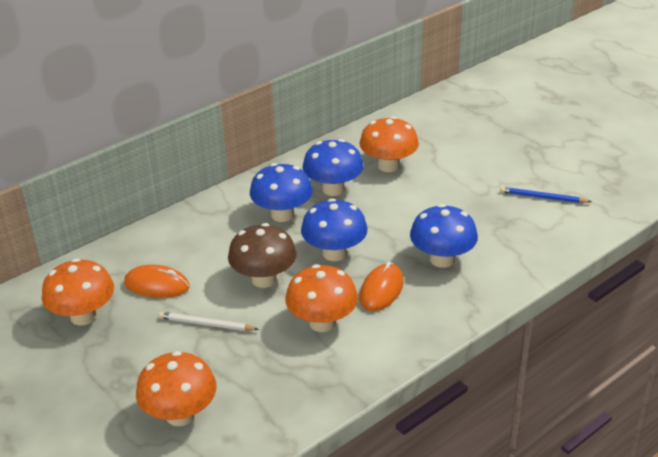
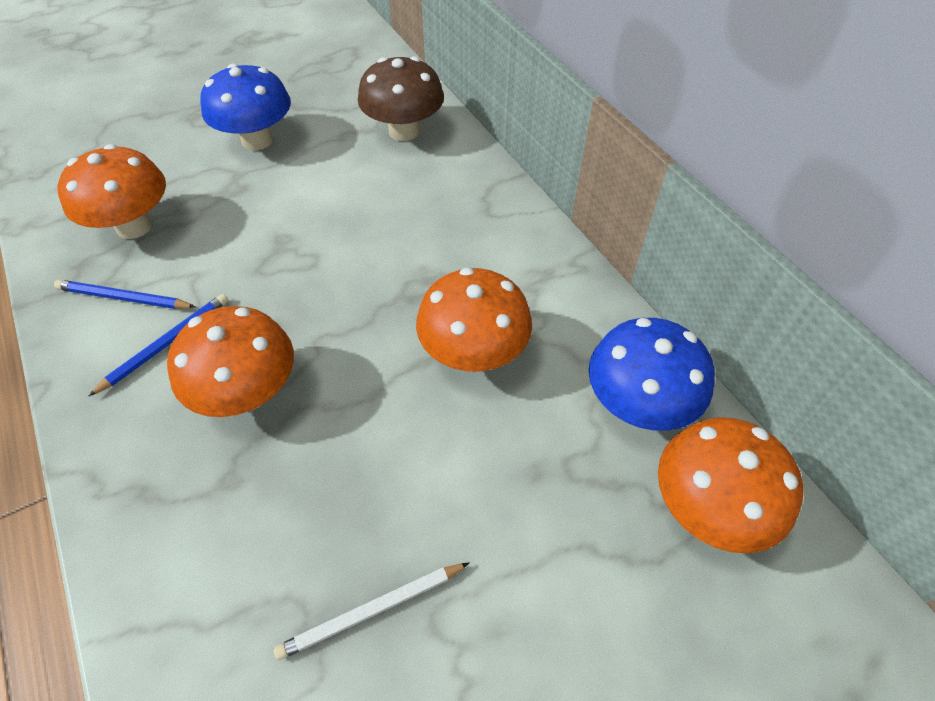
blue mushroom: [250,163,313,222] [301,198,368,261] [303,139,364,196] [410,204,478,268] = 4 -> [200,64,291,150] [589,318,715,431] = 2
blue pencil: [500,187,591,203] = 1 -> [54,280,196,309] [89,294,228,396] = 2
orange mouse: [124,265,190,298] [360,261,404,311] = 2 -> none = 0

